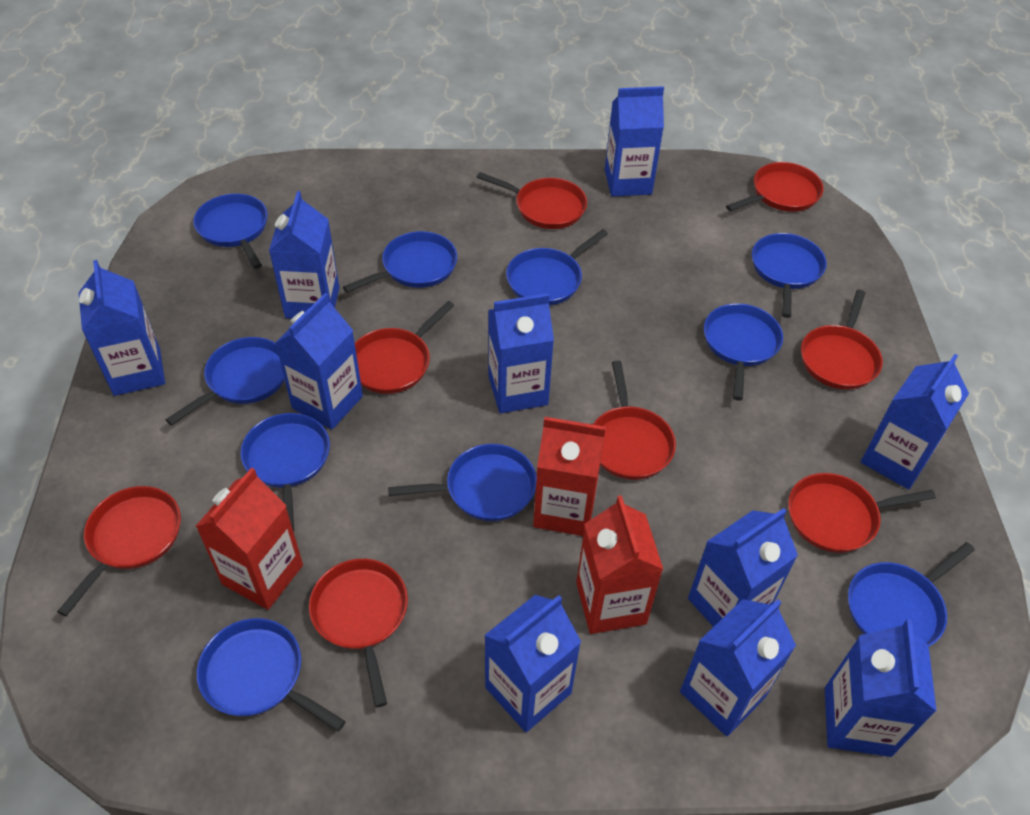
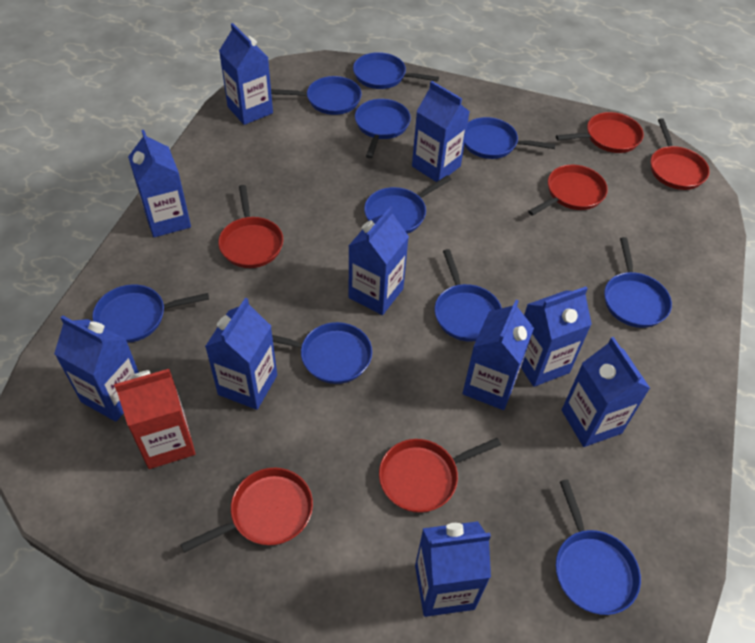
red carton: [196,468,303,610] [533,417,606,536] [576,495,663,634] = 3 -> [114,369,195,469] = 1
red pan: [57,486,181,616] [309,559,408,708] [355,301,455,394] [477,172,587,229] [593,361,676,480] [726,162,824,212] [788,473,936,553] [801,289,883,390] = 8 -> [181,468,313,553] [218,185,283,268] [379,438,501,513] [528,165,608,216] [556,112,644,153] [651,118,710,190] = 6

